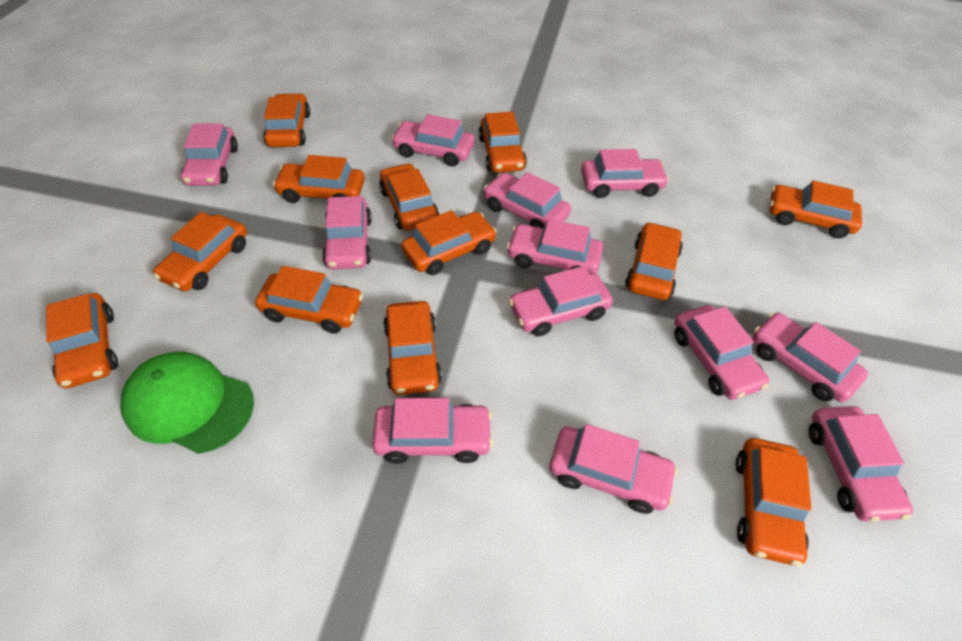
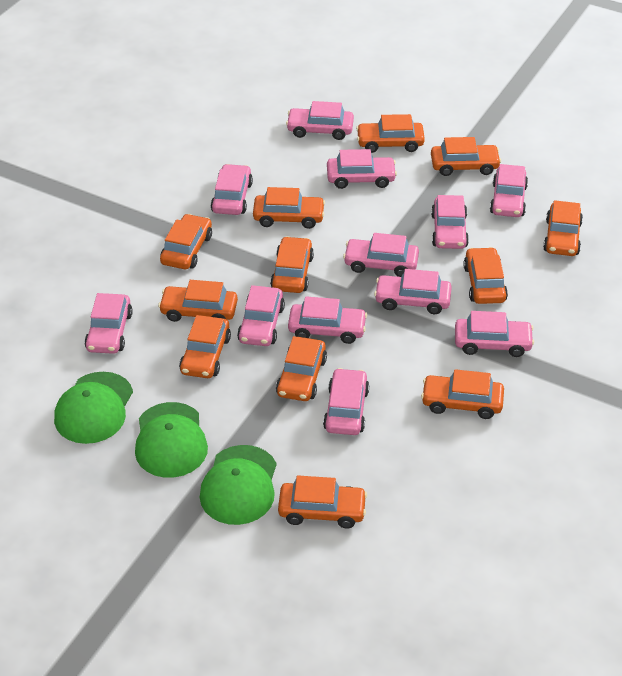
green cap: [120,352,254,454] = 1 -> [54,372,133,444] [135,402,208,478] [200,445,277,525] = 3

